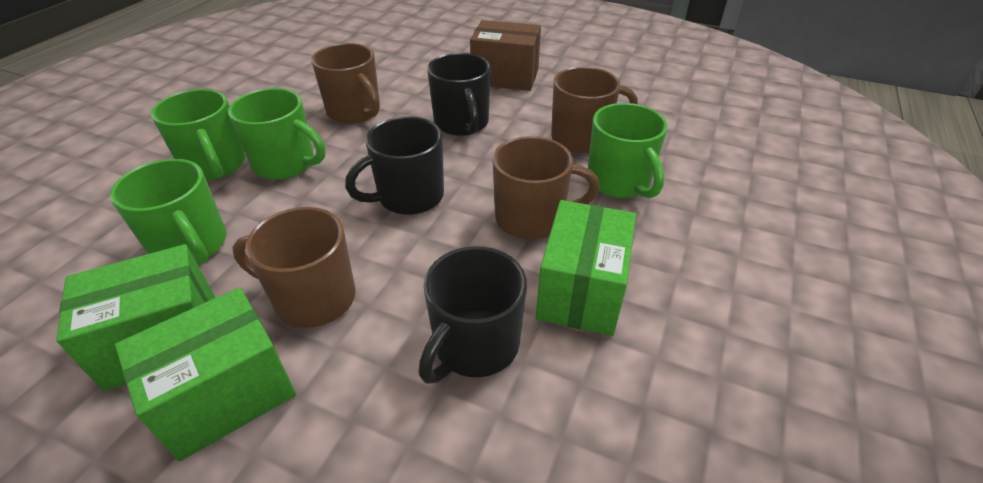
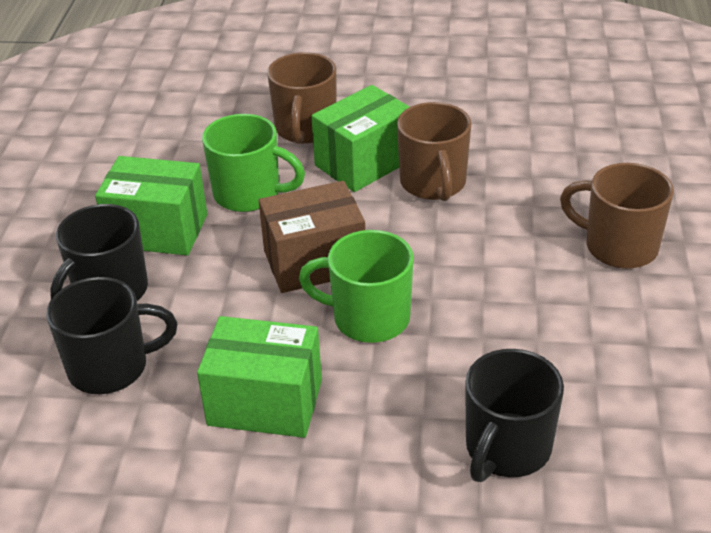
brown mug: [232,207,356,328] [311,43,380,124] [492,136,600,239] [551,67,638,153] = 4 -> [267,52,336,144] [397,102,472,201] [560,163,674,269] = 3
green mug: [110,159,226,264] [151,89,245,181] [228,88,325,180] [588,103,668,198] = 4 -> [202,114,305,212] [299,230,414,343] = 2

